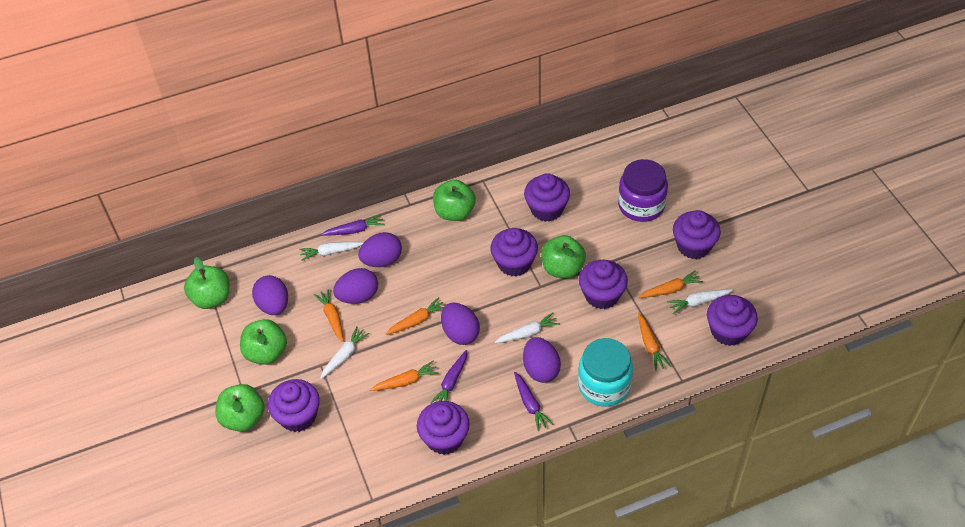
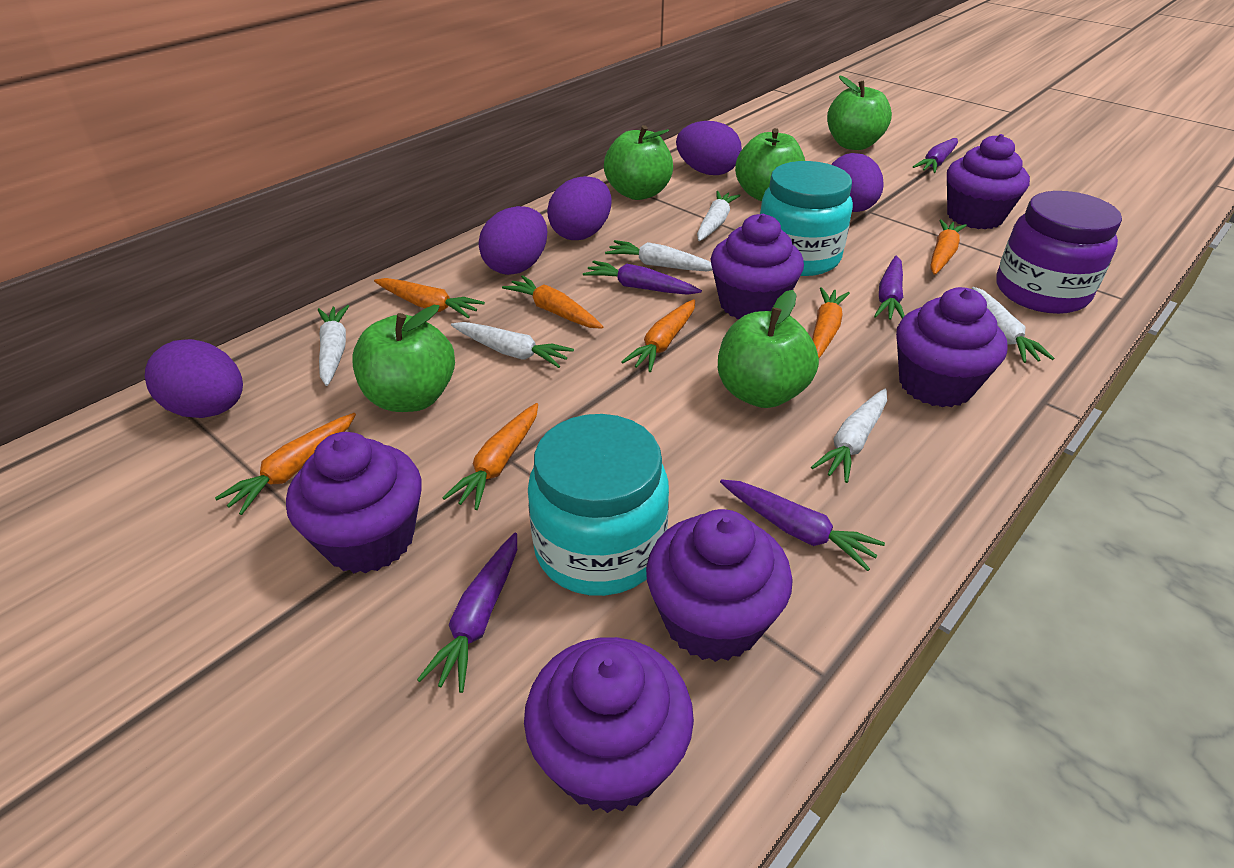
orange carrot: [314,289,344,342] [370,361,439,391] [386,297,444,335] [638,313,671,371] [639,270,703,298] = 5 -> [215,413,356,515] [374,278,485,318] [442,403,538,510] [502,275,603,329] [621,299,695,372] [812,287,850,358] [930,219,967,275] = 7
purple carrot: [321,214,385,236] [431,350,467,404] [514,372,553,431] = 3 -> [417,533,517,693] [583,260,702,295] [720,479,885,571] [874,256,905,320] [913,138,958,173] = 5
purple cupcake: [268,379,320,432] [417,401,470,455] [490,228,538,277] [524,173,570,222] [579,260,628,309] [673,210,721,259] [707,295,758,346] = 7 -> [286,432,422,573] [524,637,694,813] [646,509,793,662] [710,214,804,319] [896,287,1008,407] [947,134,1030,230] = 6
turquoise jar: [578,338,633,407] = 1 -> [528,414,669,596] [760,161,853,276] = 2
white carrot: [299,242,364,261] [320,326,370,379] [495,312,560,343] [667,289,733,314] = 4 -> [318,305,349,386] [451,322,574,368] [605,240,712,271] [697,191,741,241] [811,389,887,483] [972,287,1054,363] = 6

